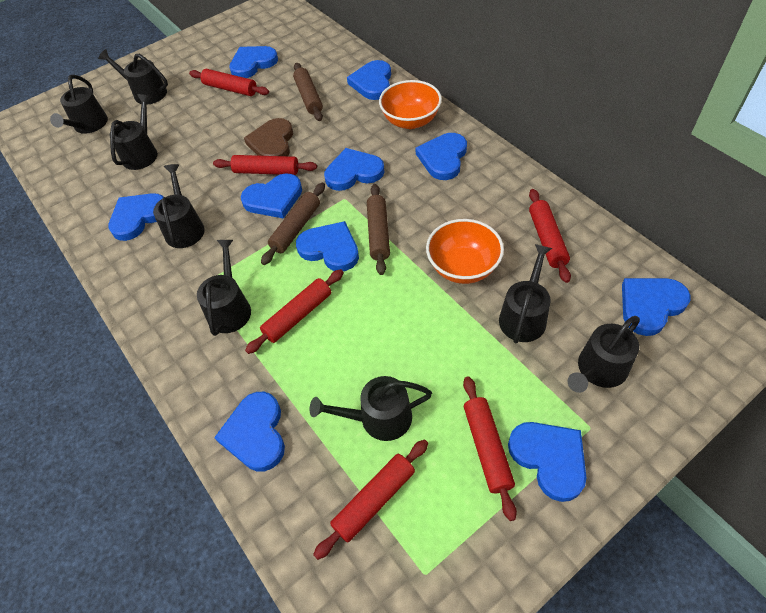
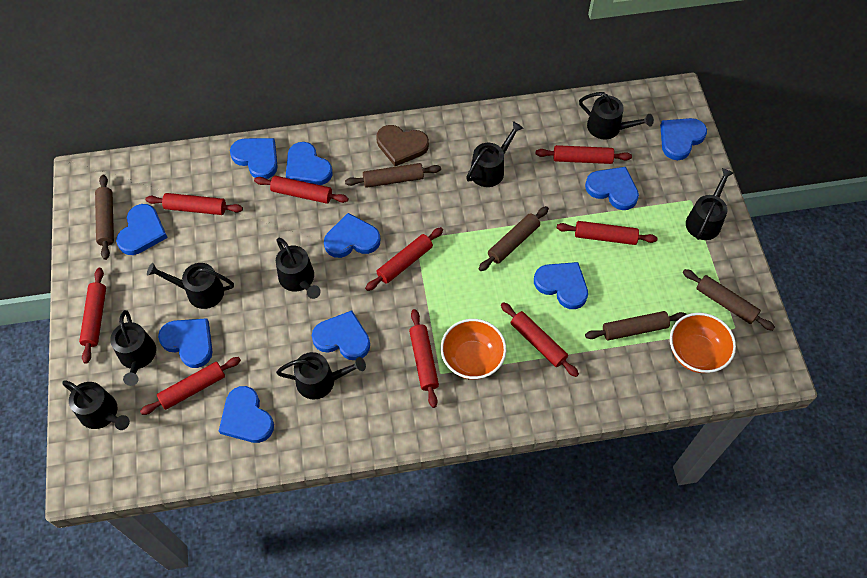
brown rolling pin: [261,183,325,265] [293,63,323,121] [367,184,390,275] = 3 -> [95,175,114,260] [345,163,441,188] [479,206,549,271] [585,311,687,340] [683,269,775,331] = 5
red rolling pin: [189,69,269,96] [213,155,317,175] [245,269,344,354] [313,439,428,560] [463,376,517,521] [529,189,571,283] = 6 -> [79,268,106,364] [140,357,241,415] [145,193,243,215] [254,176,349,204] [365,227,443,291] [409,309,439,408] [501,302,579,377] [536,145,632,164] [557,221,658,245] = 9

